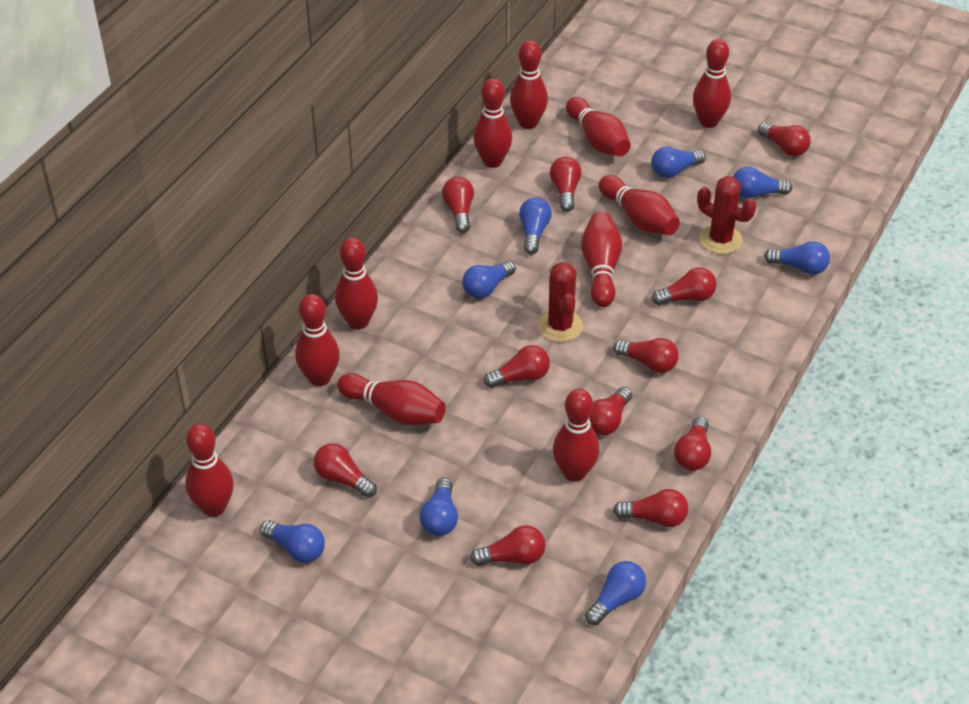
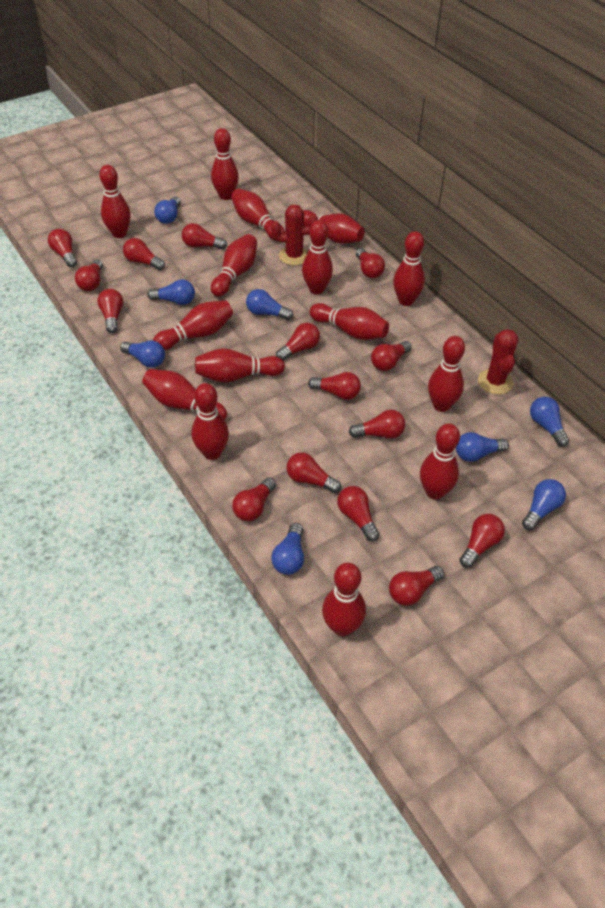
red bowling pin: [185,424,234,517] [295,294,340,386] [335,238,378,330] [337,373,446,426] [473,78,512,168] [510,40,548,129] [553,389,599,482] [566,97,630,156] [581,212,622,307] [599,175,680,235] [693,39,731,128] = 11 -> [99,165,131,238] [142,369,227,420] [153,300,233,350] [192,383,229,460] [195,348,285,383] [211,128,239,200] [211,234,257,297] [231,188,285,241] [302,220,333,294] [304,210,365,244] [309,303,389,340] [322,563,366,636] [393,231,425,306] [420,424,460,500] [428,336,465,412] = 15
red light bulb: [314,443,377,498] [442,177,474,233] [470,525,546,566] [484,345,550,388] [550,157,582,212] [589,387,632,436] [613,338,679,373] [613,489,688,527] [652,267,716,305] [674,417,711,471] [758,122,811,156] = 11 -> [48,229,77,267] [75,259,103,291] [97,289,124,333] [123,238,165,270] [182,223,227,250] [232,478,276,521] [276,323,320,361] [286,452,341,493] [308,372,361,400] [337,486,379,542] [349,410,405,439] [356,248,385,278] [371,341,412,371] [389,566,444,606] [460,514,505,568] = 15

